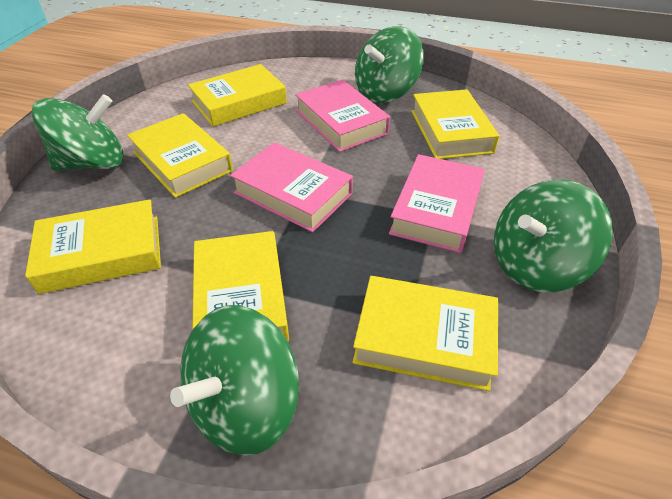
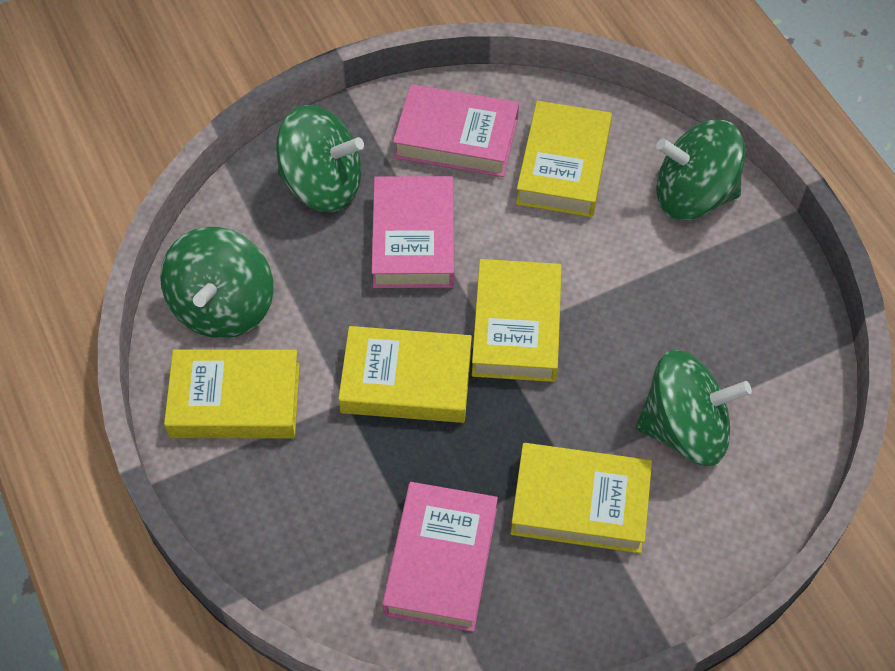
yellow book: [25,199,161,294] [127,113,233,198] [188,64,287,127] [192,231,289,342] [353,276,498,391] [411,89,499,159] = 6 -> [164,349,300,438] [338,326,472,423] [472,259,562,382] [511,443,652,553] [516,101,612,217] = 5

